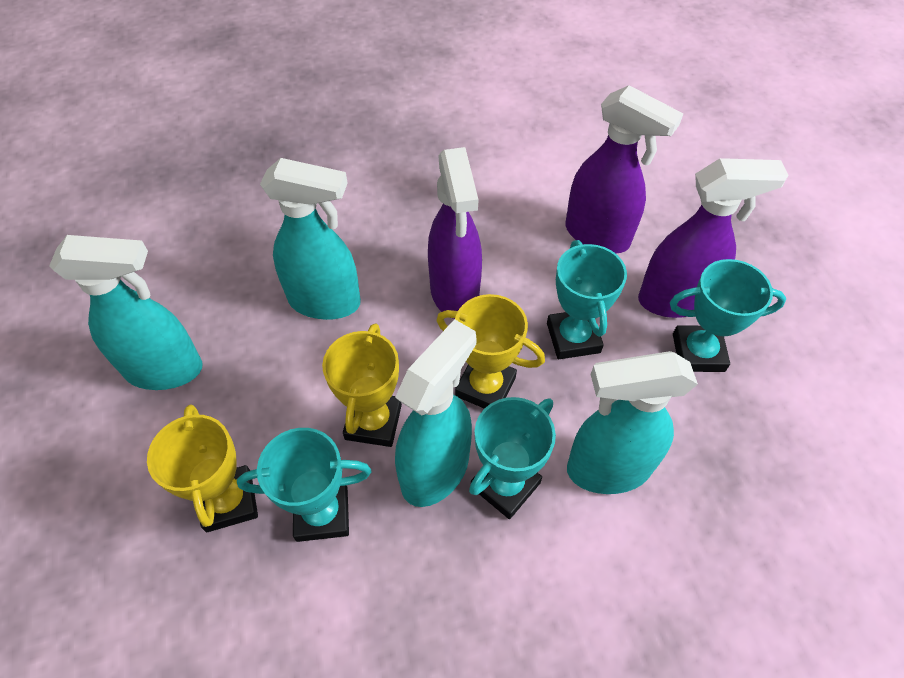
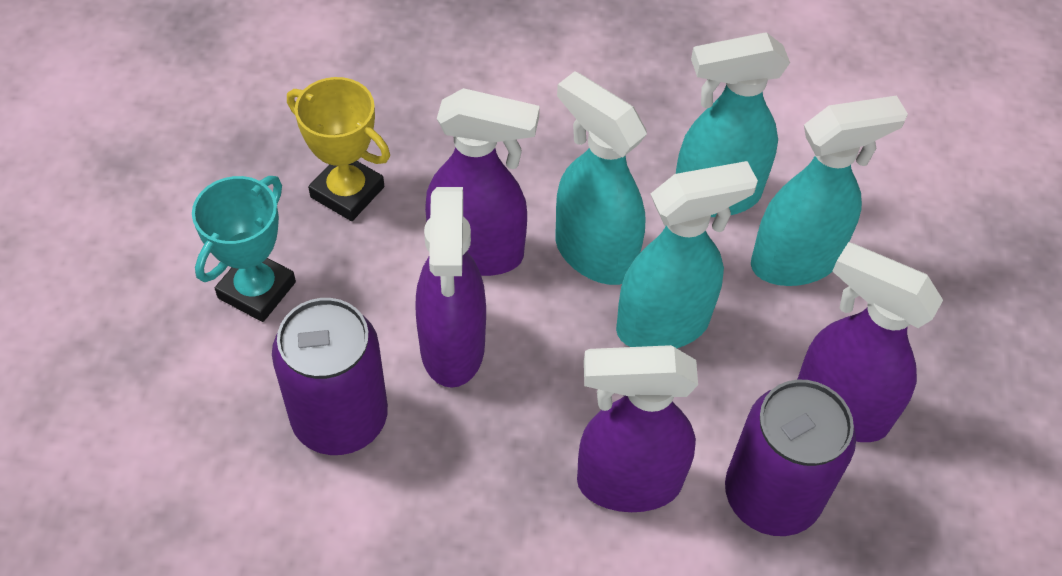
purple can: none = 0 -> [272,298,388,455] [725,379,856,536] = 2
purple spray bottle: [428,147,482,319] [565,85,683,254] [638,158,788,318] = 3 -> [415,187,486,388] [425,88,540,276] [577,345,698,512] [798,242,943,442] = 4
turquoise trophy: [237,428,371,542] [469,397,556,519] [547,240,627,359] [670,259,786,372] = 4 -> [192,176,296,322] = 1
yellow trophy: [147,404,258,532] [322,324,402,447] [437,294,545,409] = 3 -> [287,77,390,221] = 1

